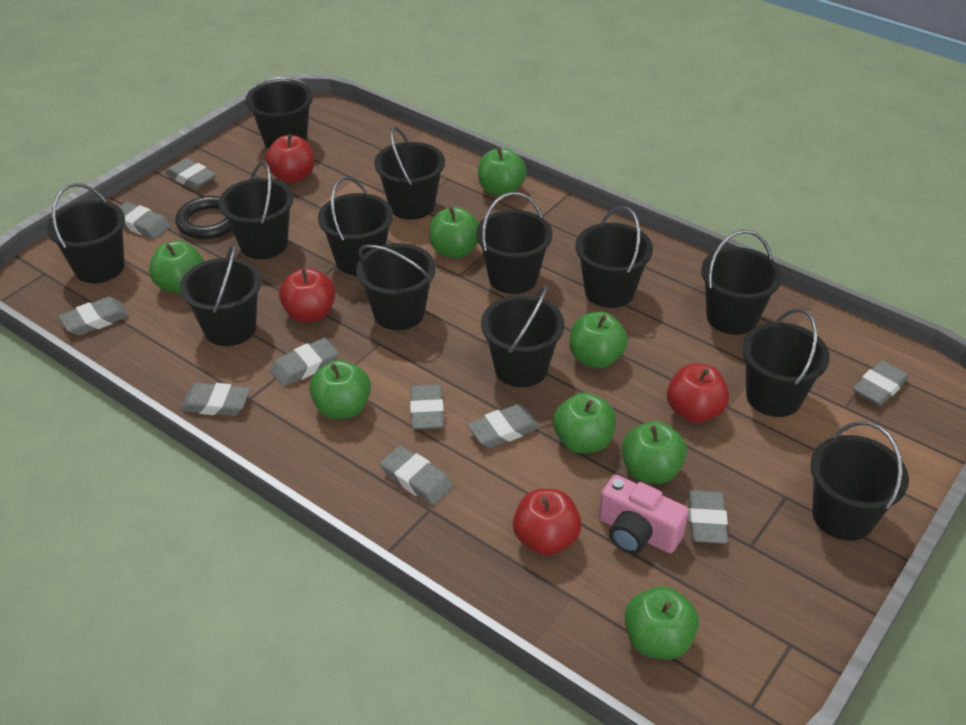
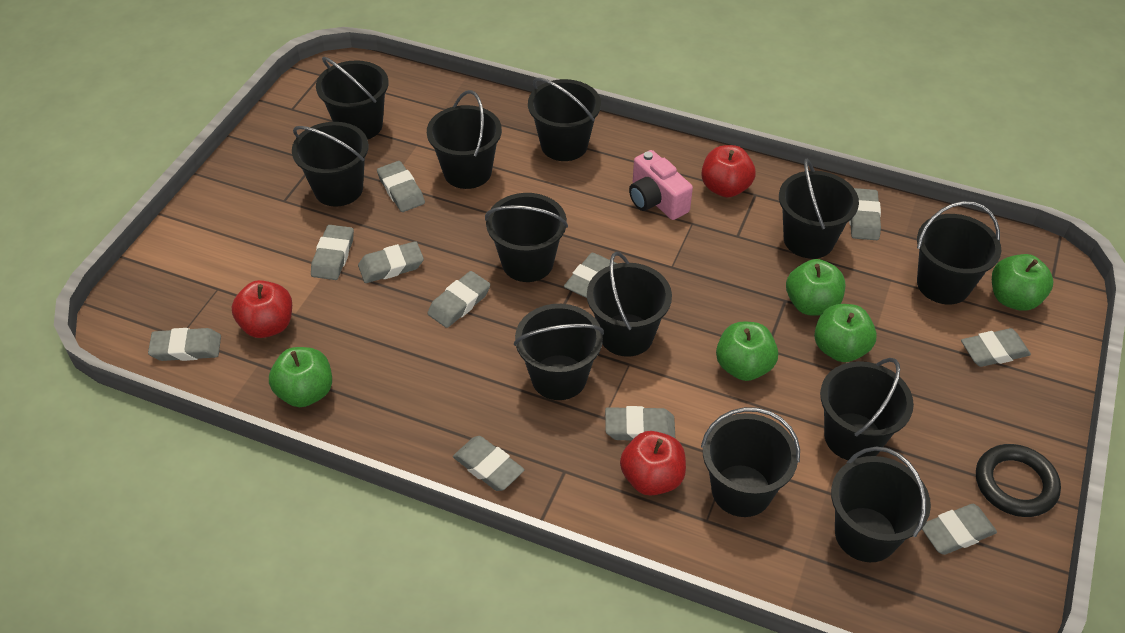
black bucket: [47,183,125,283] [180,243,261,346] [219,161,294,259] [245,77,314,149] [318,176,393,276] [356,243,436,330] [374,127,445,220] [476,192,553,294] [481,285,564,387] [575,206,653,308] [701,230,782,335] [742,308,830,417] [810,421,909,541] = 13 -> [292,122,369,206] [316,57,389,139] [427,90,502,189] [485,193,568,282] [514,304,604,400] [528,78,601,161] [587,252,672,357] [701,407,800,517] [779,158,859,259] [820,358,914,460] [831,446,931,562] [917,201,1001,305] = 12
green apple: [149,241,204,294] [309,360,371,419] [429,207,479,259] [478,147,527,196] [553,392,616,453] [569,312,628,368] [622,421,687,484] [624,586,699,660] = 8 -> [269,347,332,407] [716,322,778,381] [786,259,845,315] [814,304,877,362] [992,254,1053,311] = 5
grey eraser: [59,297,129,335] [120,202,171,239] [165,158,216,190] [180,383,250,416] [270,338,338,387] [380,445,453,505] [410,384,444,430] [467,404,540,448] [688,490,728,544] [853,360,909,406] = 10 -> [148,328,221,361] [311,225,354,280] [358,241,424,283] [377,161,425,212] [427,271,490,328] [453,436,524,491] [564,253,617,298] [605,406,676,440] [849,188,881,240] [922,504,997,555] [961,328,1031,367] = 11
red apple: [265,134,314,183] [279,268,335,322] [513,489,582,555] [667,364,729,423] = 4 -> [232,280,292,338] [620,431,686,496] [701,145,756,198] = 3

